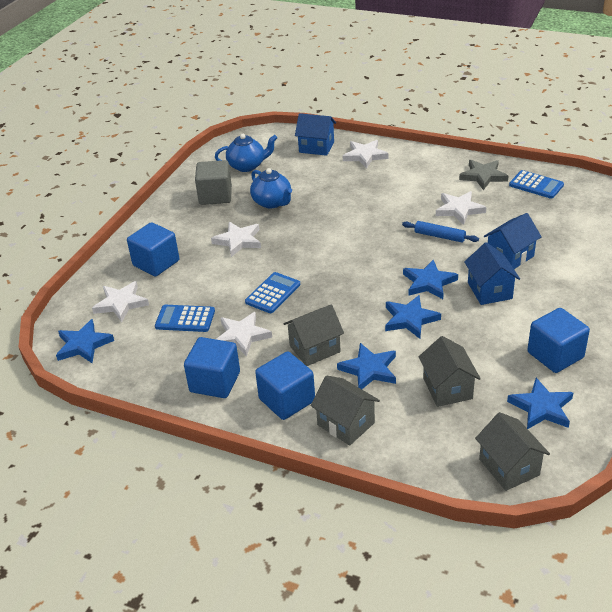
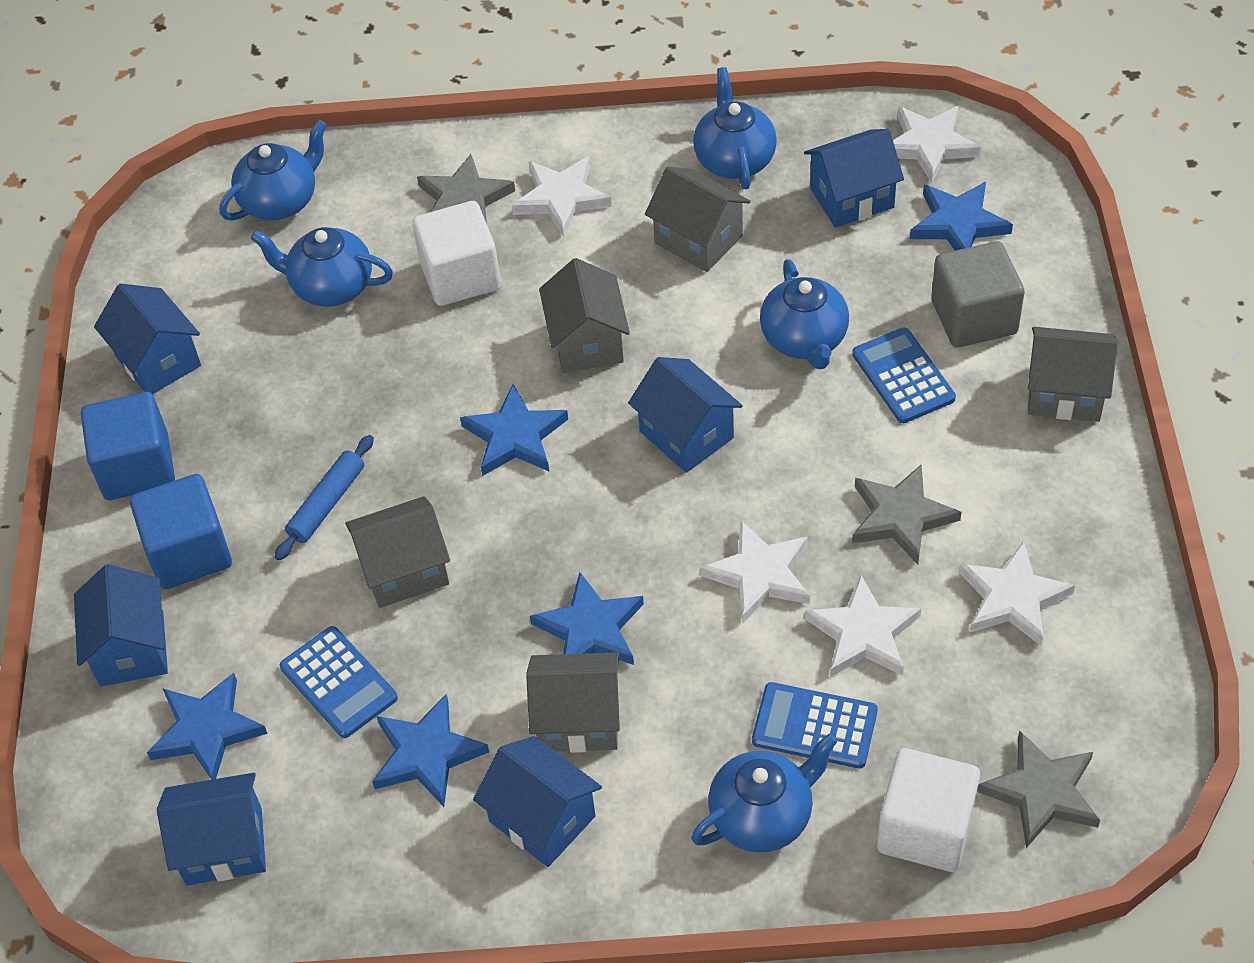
blue cube: [127,222,179,276] [184,337,240,398] [255,351,315,420] [527,308,590,373] = 4 -> [81,392,175,500] [130,474,232,589] = 2
blue house: [295,113,336,156] [464,242,520,305] [483,213,542,269] = 3 -> [74,564,168,686] [94,284,201,394] [157,773,266,885] [473,736,602,867] [628,357,743,473] [804,129,904,228] = 6
blue teapot: [215,134,277,172] [250,168,292,208] = 2 -> [220,120,327,221] [251,227,393,307] [691,733,838,852] [693,67,777,189] [760,259,849,370] = 5
grey house: [283,304,344,366] [310,375,380,445] [419,336,481,407] [475,412,550,491] = 4 -> [345,496,450,608] [526,652,620,753] [539,258,630,373] [645,167,750,272] [1028,327,1118,422] = 5
grey star: [459,160,508,190] = 1 -> [417,154,515,224] [852,464,962,565] [977,730,1100,848] = 3
white cube: none = 0 -> [412,201,501,306] [877,748,980,872] = 2

